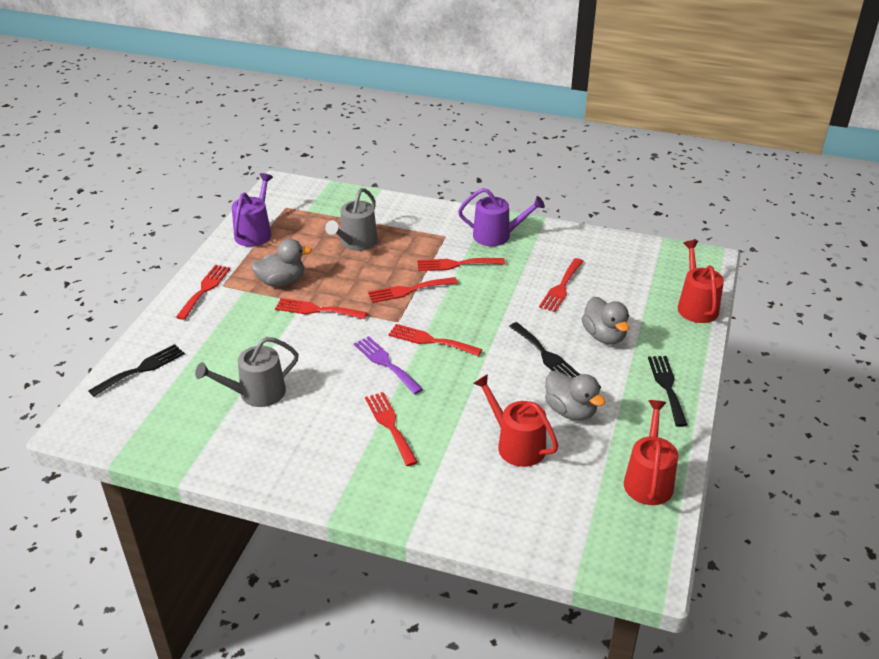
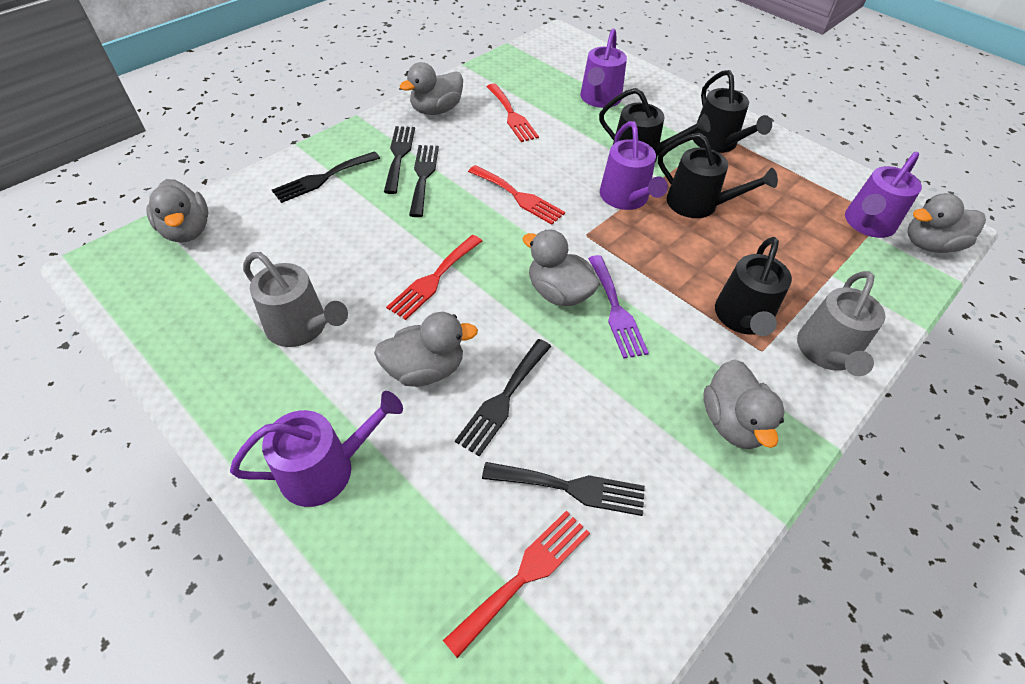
black fork: [88,344,185,397] [509,322,580,378] [648,356,688,427] = 3 -> [272,151,380,203] [384,126,415,194] [409,145,439,217] [455,339,551,456] [482,462,645,516] = 5
black watering can: none = 0 -> [599,88,711,162] [658,133,778,218] [693,70,772,153] [715,237,792,336] = 4
grey duck: [251,239,312,286] [545,371,605,421] [582,297,629,344] = 3 -> [146,179,208,243] [374,312,478,387] [400,62,463,115] [522,230,600,306] [704,359,785,449] [907,193,986,253] = 6
purple watering can: [232,173,273,247] [458,188,545,246] = 2 -> [230,391,403,507] [580,28,627,108] [600,121,668,210] [845,151,922,238] = 4
red fork: [176,265,231,320] [275,298,367,319] [365,392,418,466] [368,277,458,303] [388,324,482,356] [417,258,505,271] [539,258,584,312] = 7 -> [386,235,482,320] [443,511,590,658] [468,165,565,225] [487,84,539,142] = 4
red watering can: [473,374,558,467] [624,400,678,505] [678,240,724,323] = 3 -> none = 0

